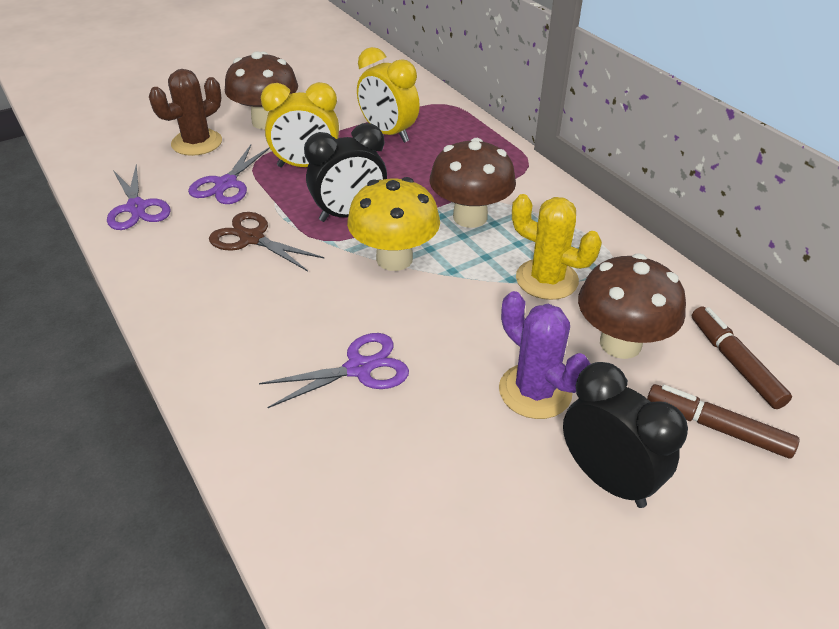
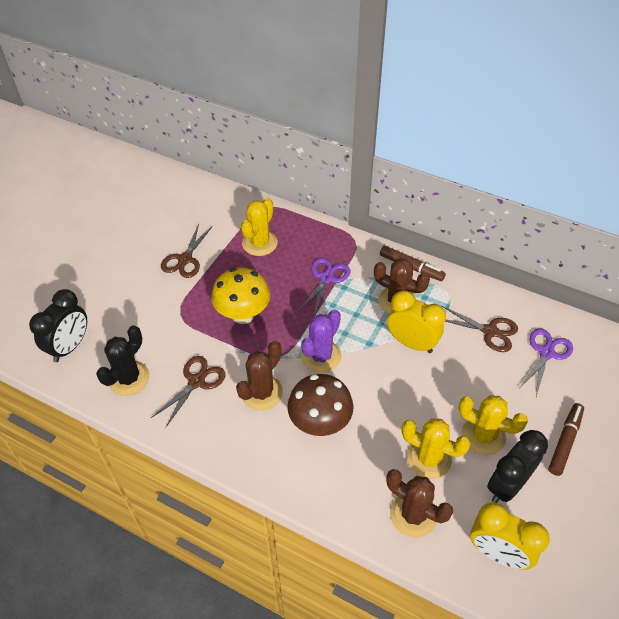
black cactus: none = 0 -> [96,325,149,396] = 1
brown cactus: [149,69,222,156] = 1 -> [236,341,283,411] [374,259,430,314] [386,469,453,538] = 3
brown mushroom: [225,51,298,129] [430,138,516,228] [578,254,686,359] = 3 -> [287,374,354,436] = 1
brown scissors: [209,212,325,271] = 1 -> [151,356,226,428] [161,224,213,278] [442,306,518,352] = 3
purple scissors: [107,164,171,230] [188,145,270,204] [259,333,409,408] = 3 -> [298,257,350,316] [519,328,573,397] = 2
yellow cactus: [512,194,602,300] = 1 -> [241,198,278,256] [402,418,471,479] [458,395,528,456] = 3

